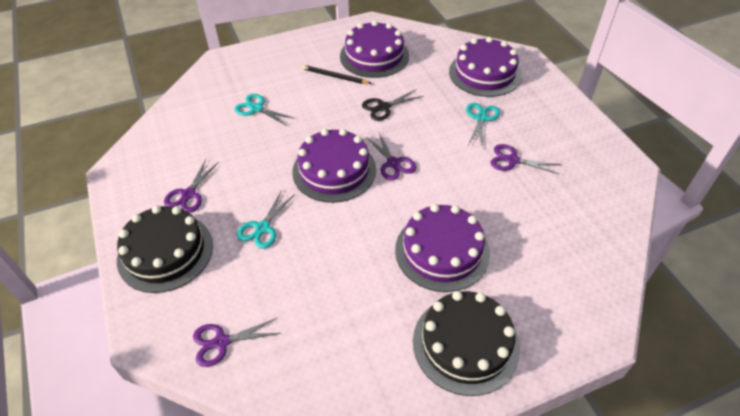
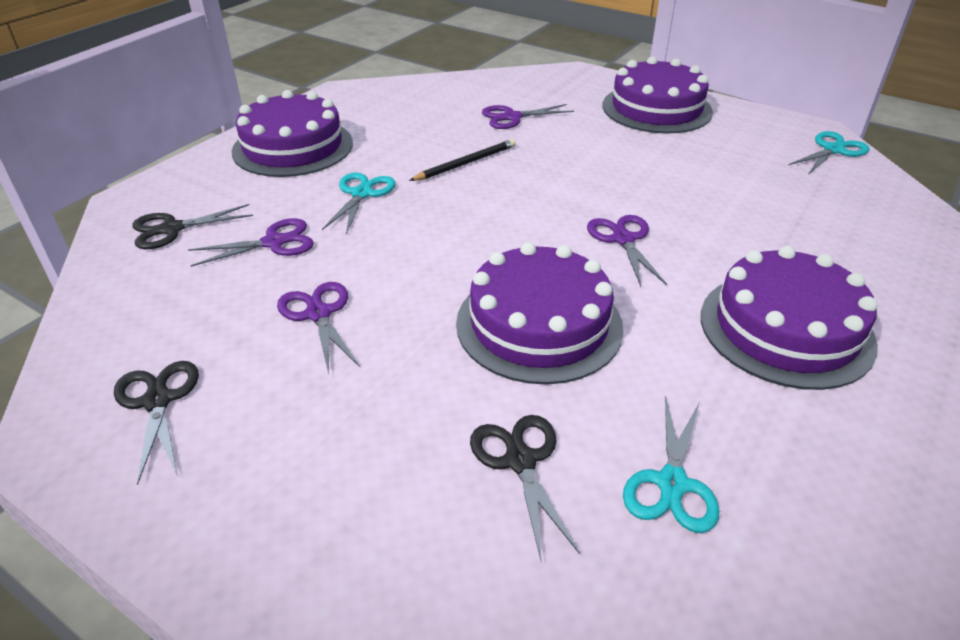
black cake: [117,205,213,293] [413,291,520,396] = 2 -> none = 0
black scissors: [362,90,423,121] = 1 -> [114,361,199,485] [132,204,253,249] [470,415,580,560] = 3

